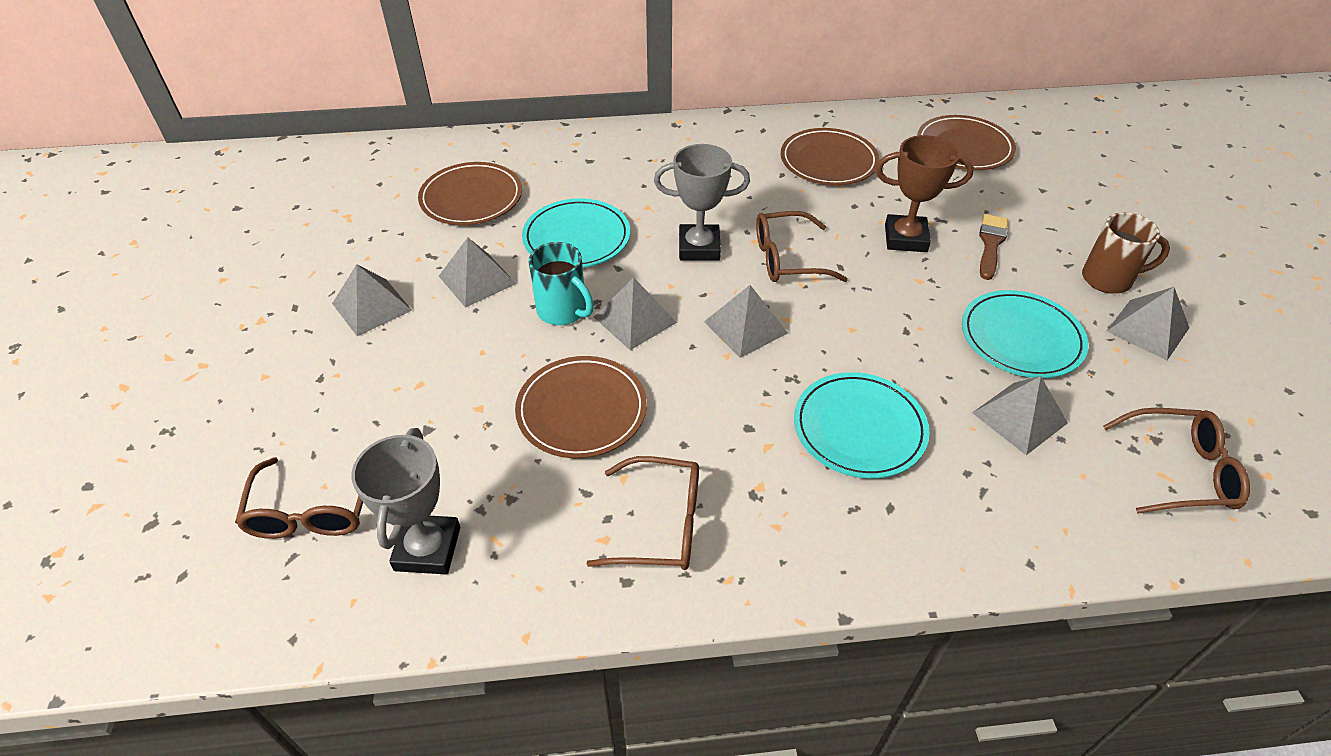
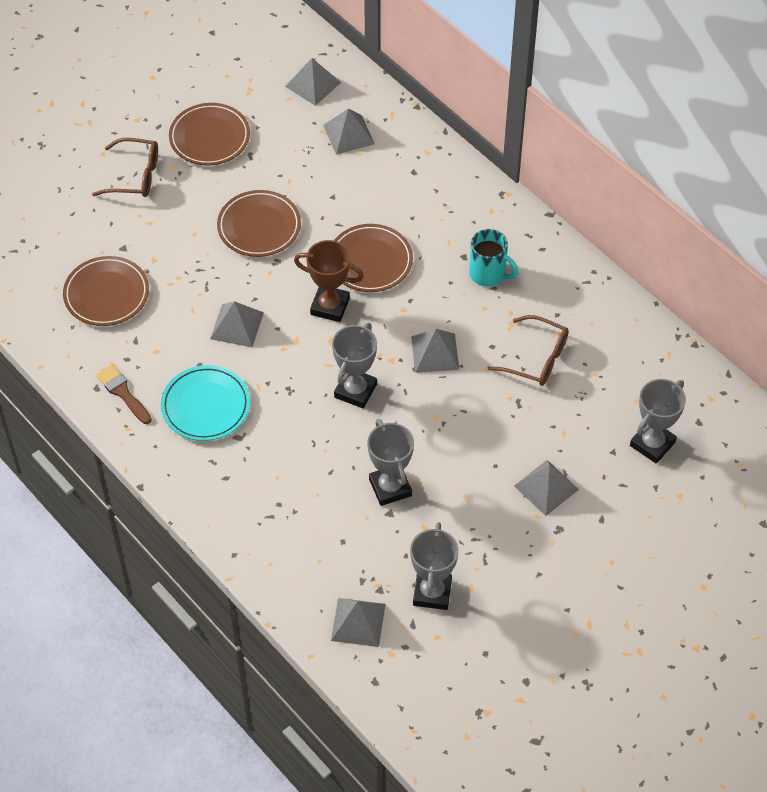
brown glasses: [235,457,363,539] [586,456,699,570] [756,211,848,282] [1103,408,1250,514] = 4 -> [92,138,158,197] [488,315,569,386] = 2
brown mug: [1082,212,1170,294] = 1 -> none = 0
grey trophy: [351,428,460,575] [654,144,750,261] = 2 -> [332,323,377,408] [367,419,414,506] [410,522,459,610] [630,379,686,464] = 4
turquoise plate: [522,198,630,268] [794,372,930,479] [962,290,1088,378] = 3 -> [161,365,250,441] = 1

